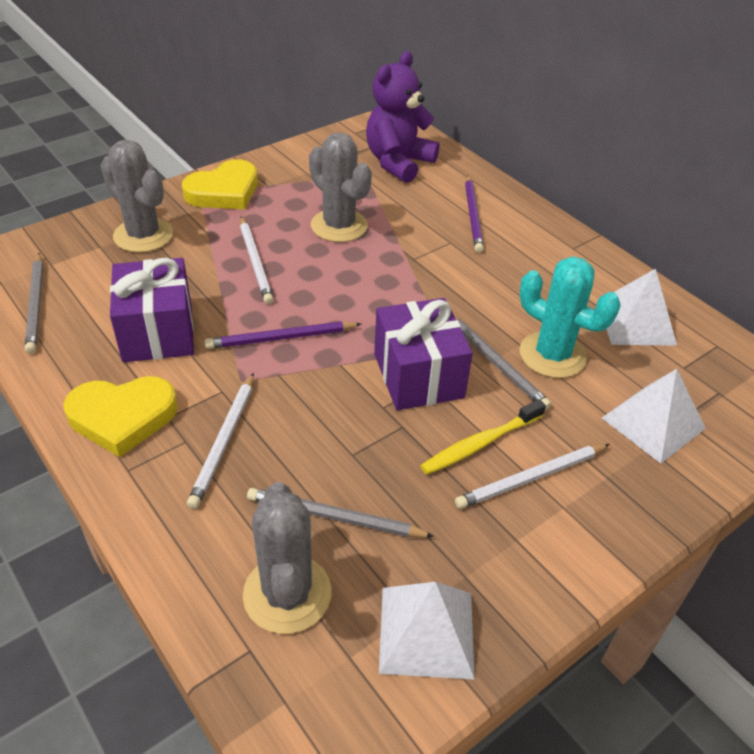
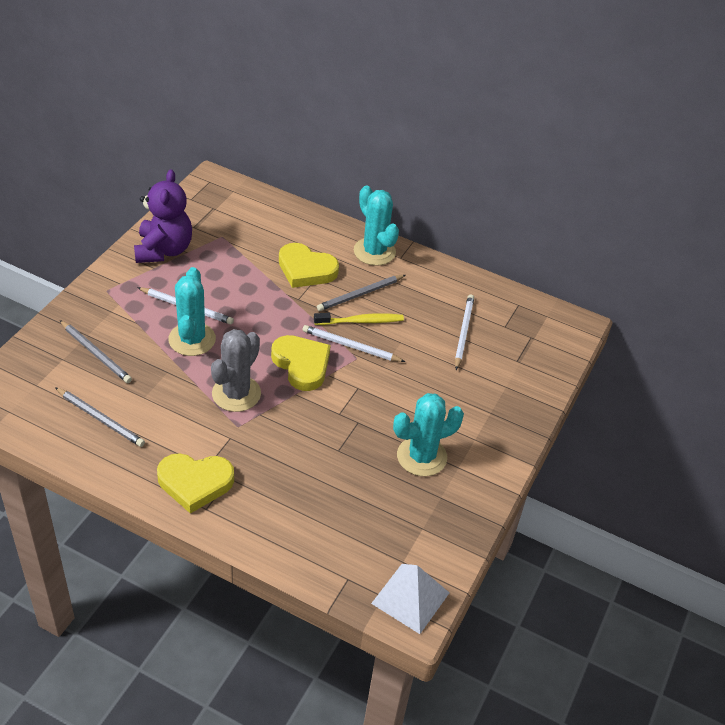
grey cactus: [101,140,173,253] [243,482,331,634] [309,132,372,242] = 3 -> [211,329,261,412] = 1
purple gift: [110,258,194,362] [374,298,473,410] = 2 -> none = 0
purple pencil: [205,321,361,349] [465,175,484,253] = 2 -> none = 0
turquoise cactus: [519,256,621,378] = 1 -> [168,267,216,356] [354,186,399,266] [393,393,464,476] = 3
white pyramid: [379,582,475,680] [602,369,706,464] [606,269,677,346] = 3 -> [371,564,449,634] = 1
yellow heart: [64,376,178,457] [182,159,258,209] = 2 -> [157,453,234,514] [271,335,331,391] [279,243,339,288] = 3

